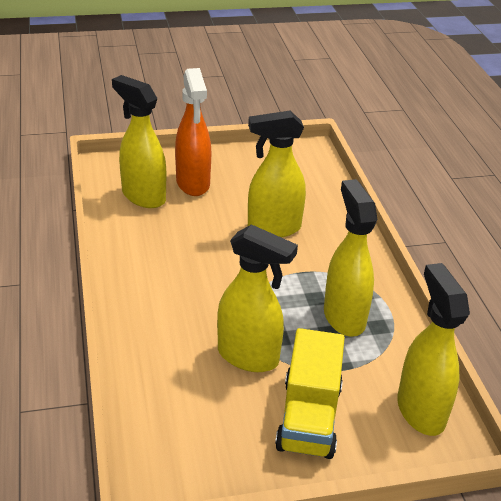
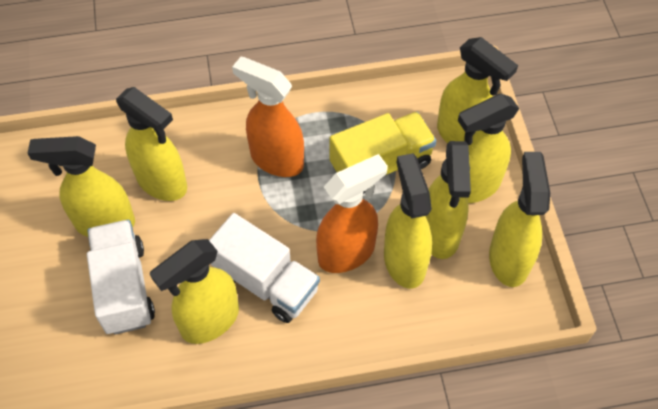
orange spray bottle: [175,68,211,196] = 1 -> [232,57,304,177] [316,154,388,273] = 2
white truck: none = 0 -> [87,220,155,335] [209,213,320,323] = 2
yellow spray bottle: [112,75,166,208] [217,224,298,372] [248,111,306,238] [324,179,377,336] [397,263,470,436] = 5 -> [27,136,135,237] [116,87,187,201] [150,239,239,344] [384,153,432,289] [426,141,471,259] [437,37,518,143] [458,94,520,203] [489,152,550,287] = 8

